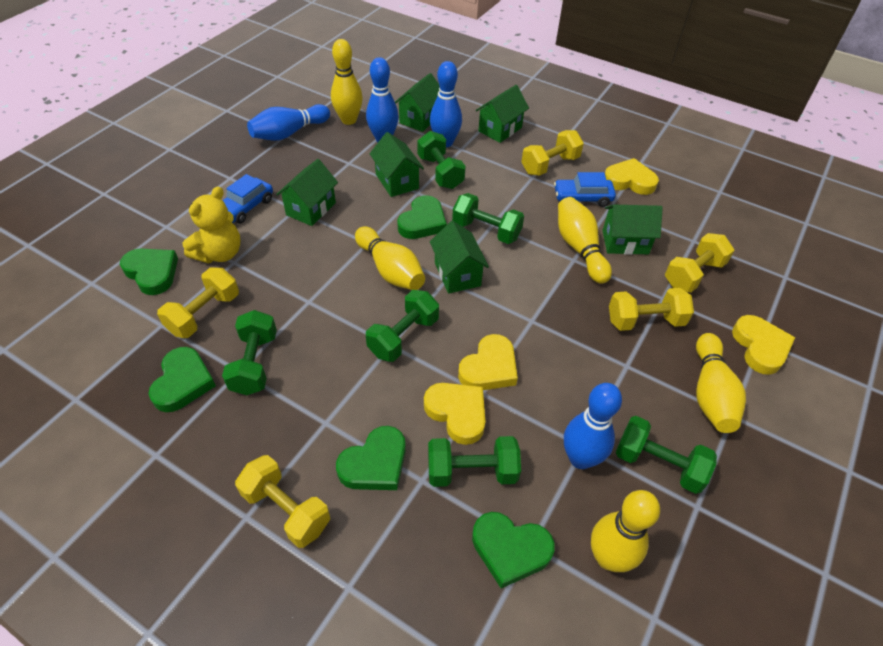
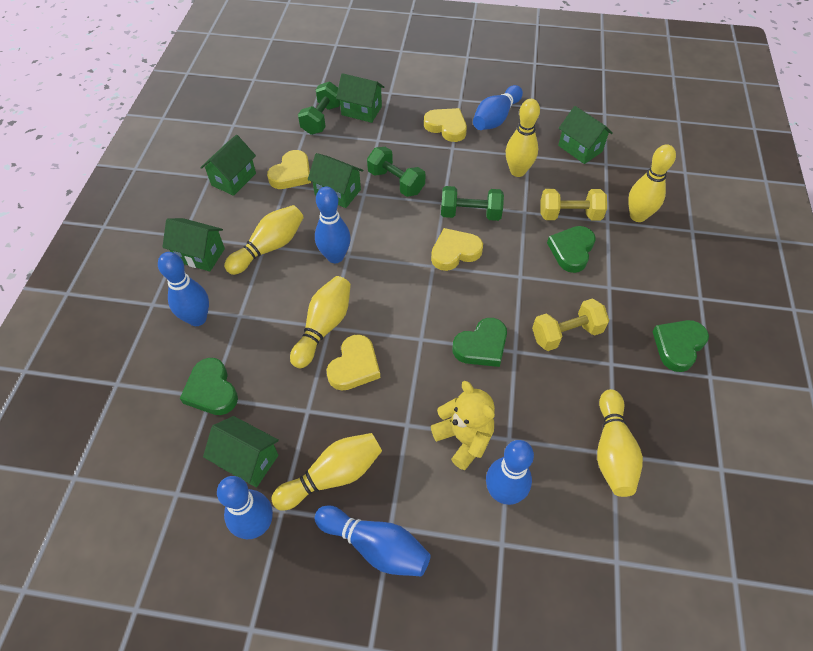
blue bowling pin: [247,104,330,141] [366,57,399,142] [430,61,462,148] [564,383,622,469] = 4 -> [158,252,209,326] [217,476,273,539] [315,187,351,263] [315,505,431,576] [473,85,523,130] [486,440,534,505] = 6
blue car: [222,174,273,224] [554,172,616,207] = 2 -> none = 0
green dumbbell: [222,310,277,395] [366,290,439,362] [417,131,466,189] [428,436,521,487] [452,193,524,244] [616,416,717,494] = 6 -> [298,82,340,135] [367,147,426,197] [441,186,504,221] = 3
green heart: [120,249,178,295] [149,347,216,412] [336,426,406,490] [397,195,447,239] [472,512,555,588] = 5 -> [180,358,238,415] [452,318,507,367] [547,226,596,273] [652,320,709,372] = 4
yellow bowling pin: [331,39,363,125] [355,227,425,290] [558,197,612,284] [591,490,660,572] [696,333,746,433] = 5 -> [224,205,304,275] [271,433,382,511] [290,276,351,368] [506,99,540,177] [597,389,643,497] [628,145,676,222] = 6
yellow dumbbell: [157,268,239,338] [235,455,330,548] [521,130,584,176] [609,288,694,331] [665,233,735,293] = 5 -> [532,298,609,351] [541,189,607,220] = 2

